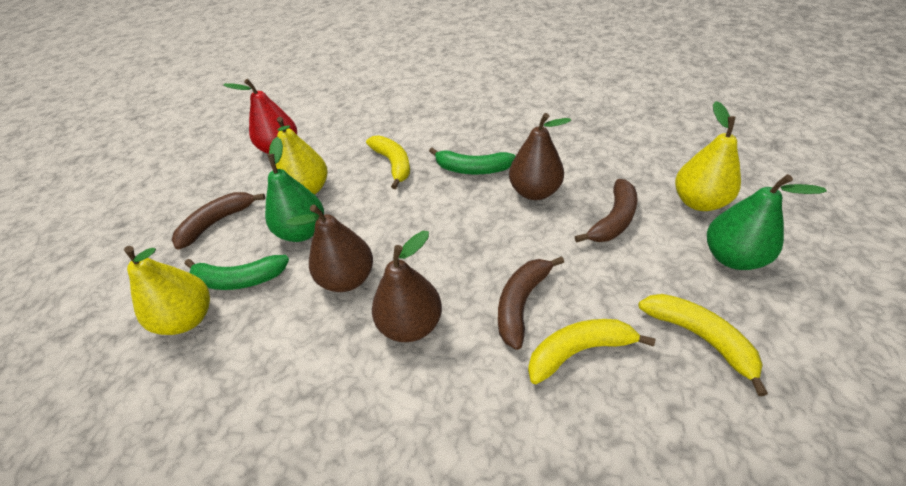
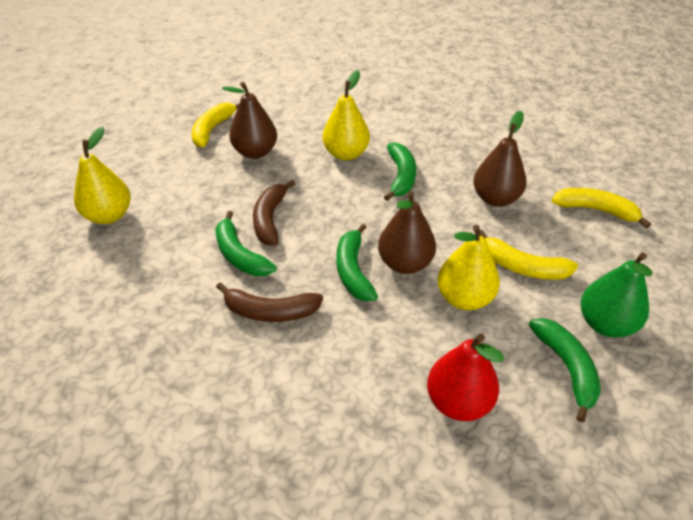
brown banana: [172,192,265,250] [498,256,564,350] [575,179,638,242] = 3 -> [216,282,323,322] [253,180,295,246] = 2
green banana: [185,255,289,290] [429,148,516,174] = 2 -> [215,211,277,276] [336,224,378,301] [384,142,416,201] [529,318,601,422] = 4
green pear: [265,137,324,242] [707,174,827,270] = 2 -> [581,252,652,338] = 1

